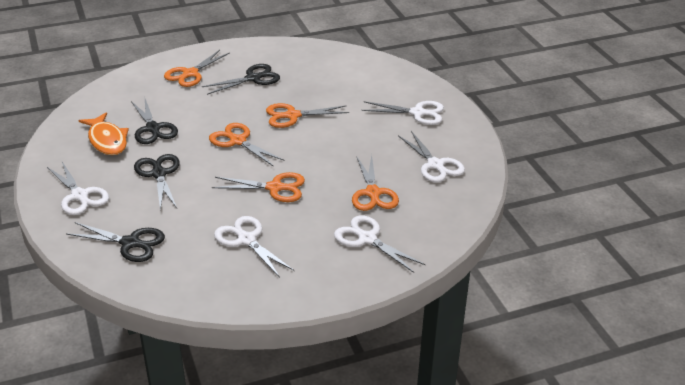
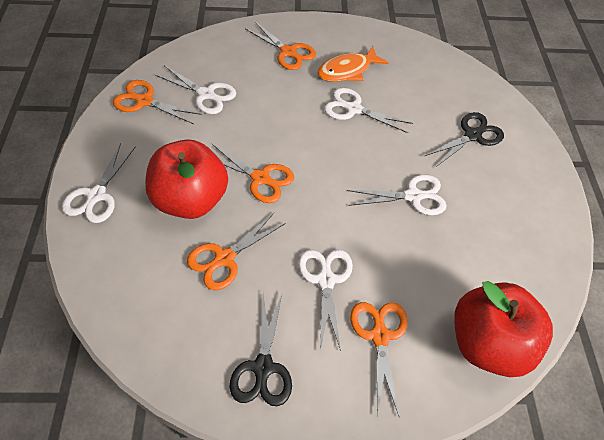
black scissors: [66,222,165,262] [131,99,178,144] [134,154,180,211] [202,64,280,95] = 4 -> [229,292,292,406] [425,112,504,168] = 2
red apple: none = 0 -> [145,139,228,219] [454,281,553,377] = 2

